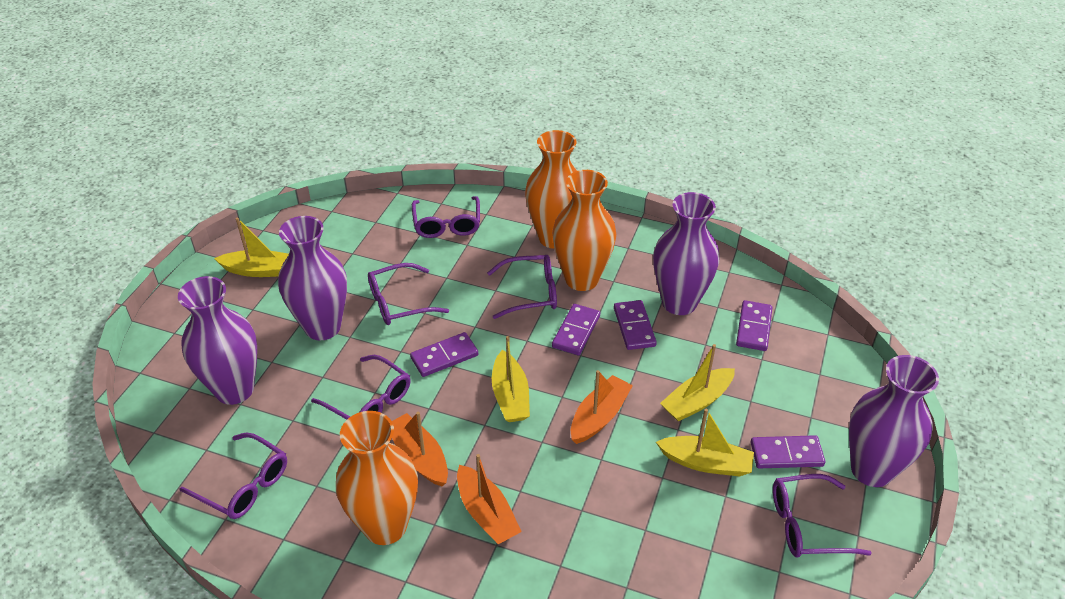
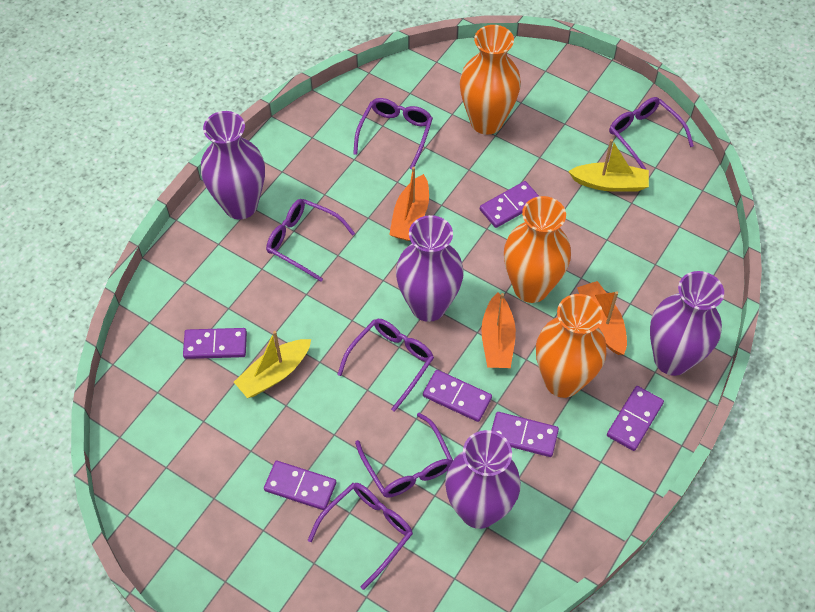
purple domino: [410,332,478,377] [552,304,600,355] [614,300,657,350] [736,300,772,351] [751,435,825,469] = 5 -> [183,328,247,359] [264,461,336,510] [423,370,492,422] [480,181,539,228] [491,412,559,457] [607,386,664,451] = 6
yellow boat: [214,218,289,277] [492,336,530,422] [656,409,754,477] [660,344,735,421] = 4 -> [234,331,311,398] [568,139,649,192] = 2

